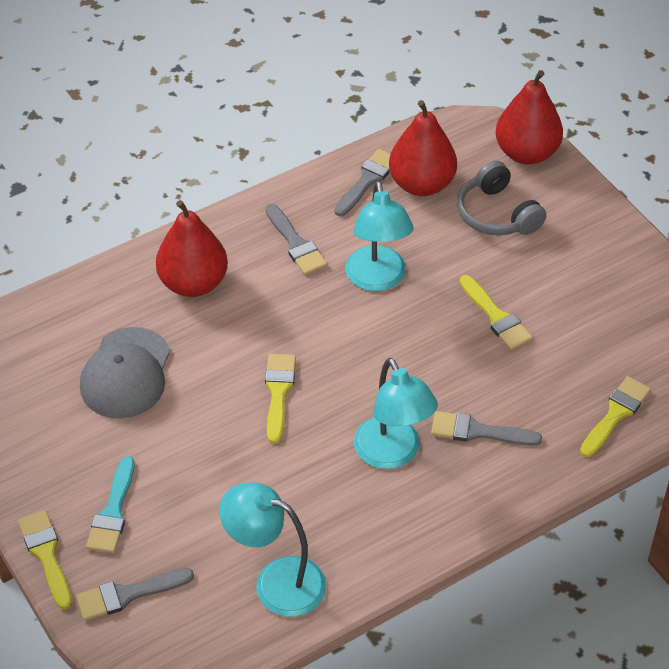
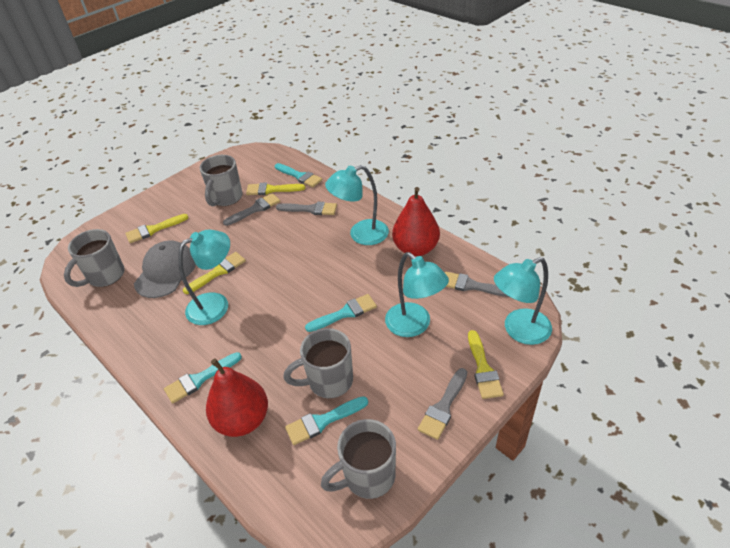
grey headphones: [457,160,546,236] = 1 -> none = 0
grey mug: none = 0 -> [64,229,125,287] [200,155,243,206] [283,328,353,398] [321,419,396,499] = 4
red pear: [156,200,228,297] [389,100,457,196] [496,70,563,164] = 3 -> [206,358,268,437] [392,187,440,257] = 2
turquoise brush: [86,456,135,553] = 1 -> [164,352,242,404] [275,163,322,187] [285,396,368,445] [305,294,377,332] = 4
turquoise lamp: [219,482,326,617] [345,181,414,291] [354,358,438,469] = 3 -> [178,230,230,325] [325,165,389,245] [385,252,449,337] [494,257,552,345] = 4

